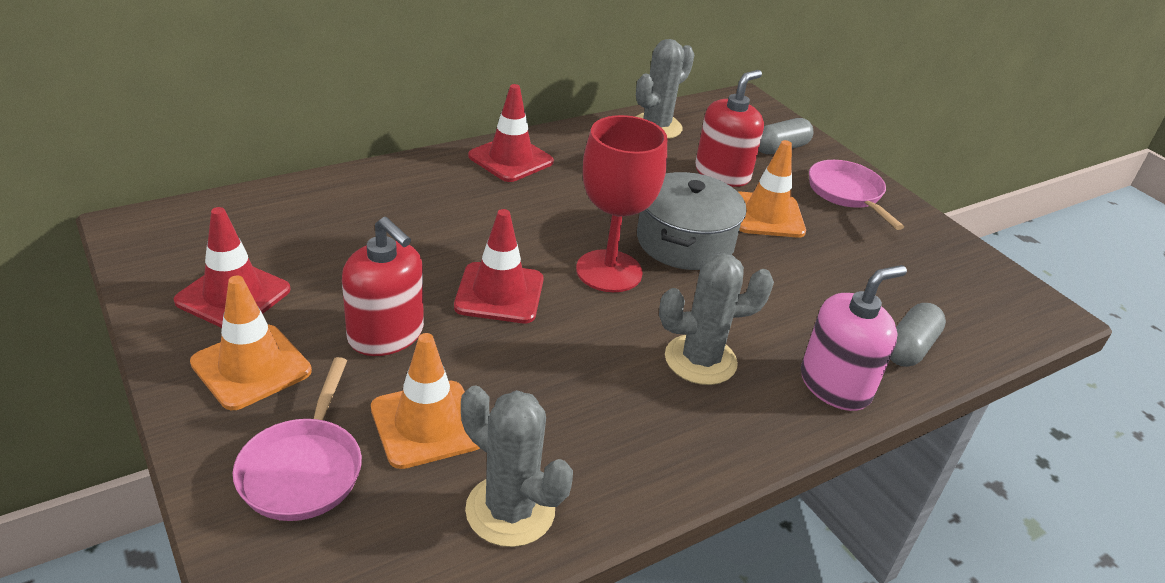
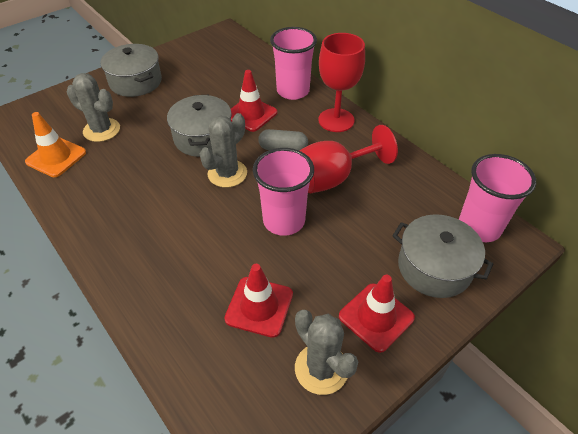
grey capsule: [759,118,813,154] [890,303,946,367] = 2 -> [258,129,308,150] = 1
grey pot: [637,172,747,270] = 1 -> [100,44,162,97] [167,95,232,157] [392,214,493,298] = 3
orange traffic cone: [190,275,312,410] [371,333,480,469] [737,140,806,238] = 3 -> [25,112,86,177] = 1
pink cup: none = 0 -> [253,148,314,236] [270,27,317,100] [459,154,536,242] = 3
pink pan: [233,357,362,521] [809,160,904,230] = 2 -> none = 0
pink soap dispenser: [801,265,907,411] = 1 -> none = 0
red goblet: [576,115,667,292] = 1 -> [299,125,398,193] [318,33,365,132] = 2
red soap dispenser: [342,217,424,356] [695,70,764,187] = 2 -> none = 0

